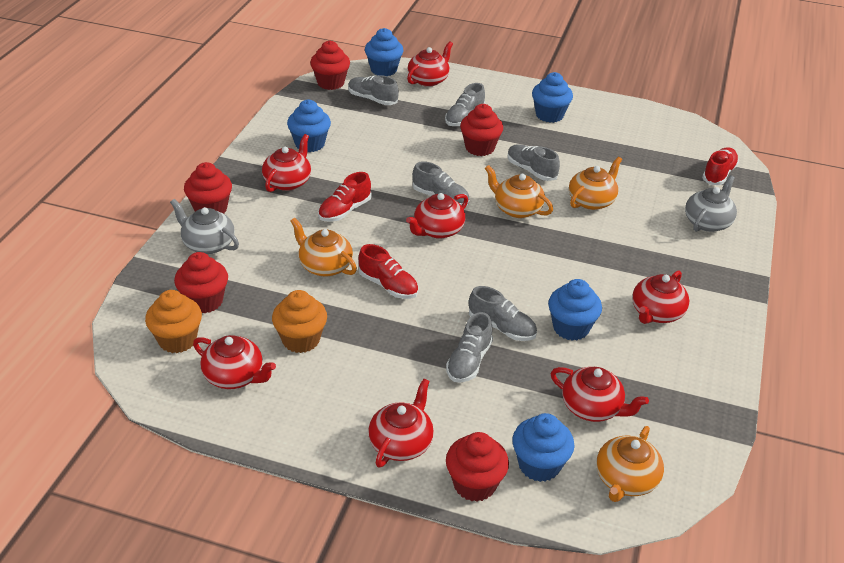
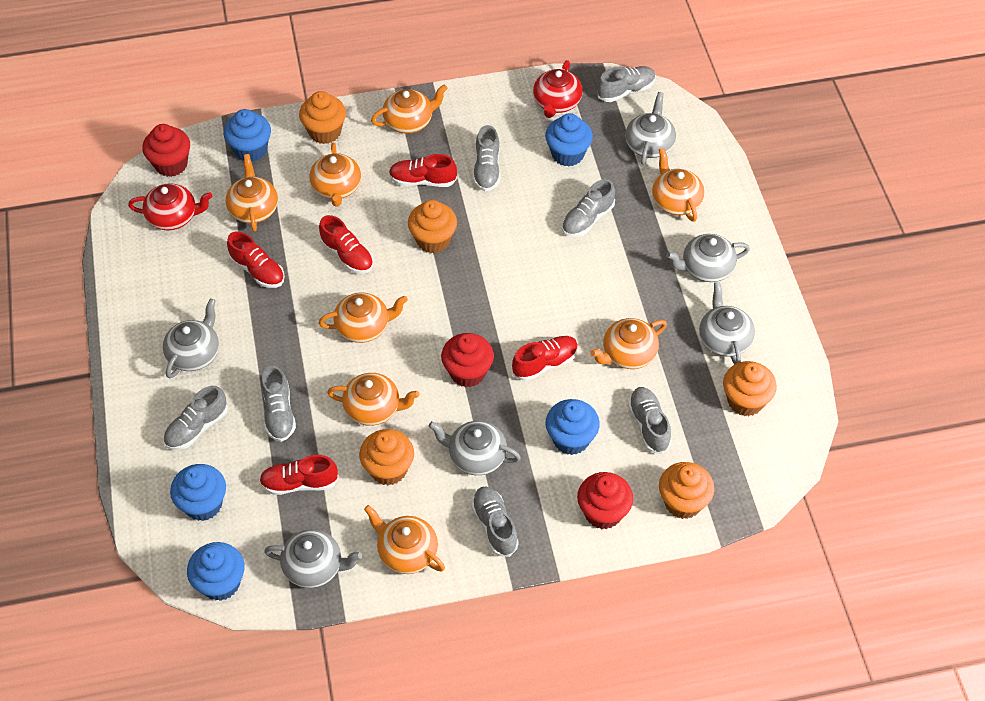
grey shoe: [348,75,399,105] [413,161,470,206] [445,83,485,126] [446,312,493,383] [469,286,537,341] [507,144,560,181] = 6 -> [163,386,228,450] [262,365,296,442] [471,486,519,557] [473,125,500,191] [562,179,615,237] [597,66,656,102] [628,387,671,454] = 7
grey teapot: [170,199,239,254] [685,175,737,232] = 2 -> [163,298,219,379] [264,529,362,588] [429,421,521,475] [625,92,676,165] [666,234,750,282] [699,282,755,365] = 6
orange cupcake: [145,290,202,353] [272,290,327,353] = 2 -> [299,91,346,144] [359,429,414,485] [408,200,457,253] [659,462,715,519] [723,361,777,416] = 5
orange teapot: [290,218,357,277] [485,165,553,218] [569,157,622,210] [596,426,664,502] = 4 -> [226,154,278,232] [309,143,361,207] [319,292,408,343] [327,373,420,426] [364,505,445,574] [371,84,448,134] [590,318,667,369] [652,148,704,222] = 8
red cupcake: [174,252,228,314] [184,162,232,214] [310,40,350,90] [446,432,509,502] [460,104,503,156] = 5 -> [142,124,190,177] [441,333,494,387] [577,472,633,529] = 3
red shoe: [318,172,372,222] [358,244,418,299] [702,147,739,185] = 3 -> [227,231,285,288] [259,455,339,495] [319,215,373,274] [389,154,457,187] [512,336,578,381] = 5
red teapot: [193,335,276,389] [262,134,311,192] [368,379,434,467] [406,193,468,239] [407,41,453,87] [551,367,649,422] [632,270,689,324] = 7 -> [128,183,212,230] [533,60,583,118] = 2

